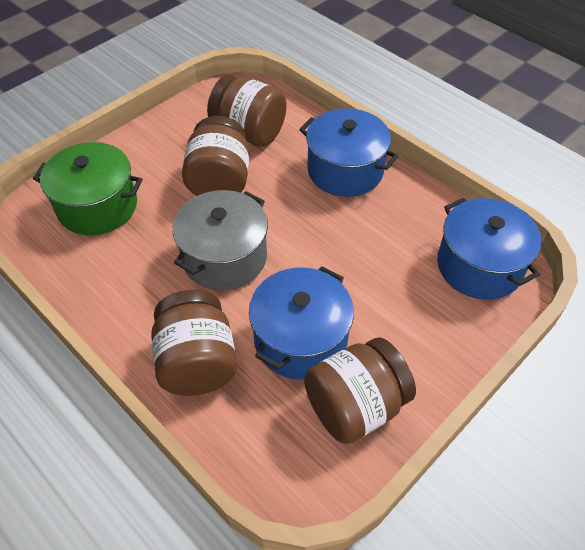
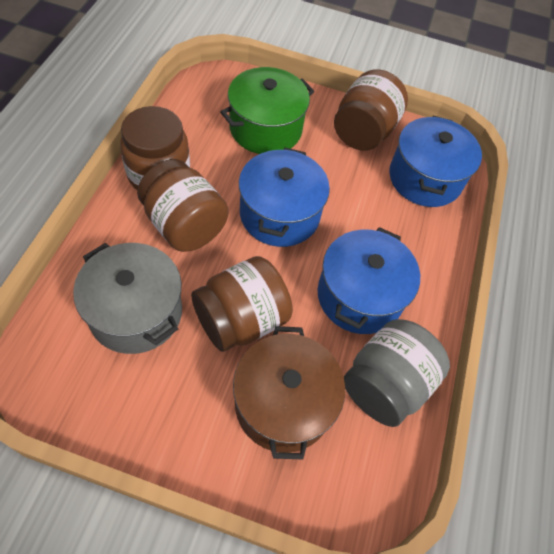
brown pot: none = 0 -> [233,326,345,459] = 1
grey jar: none = 0 -> [344,319,450,427] = 1

